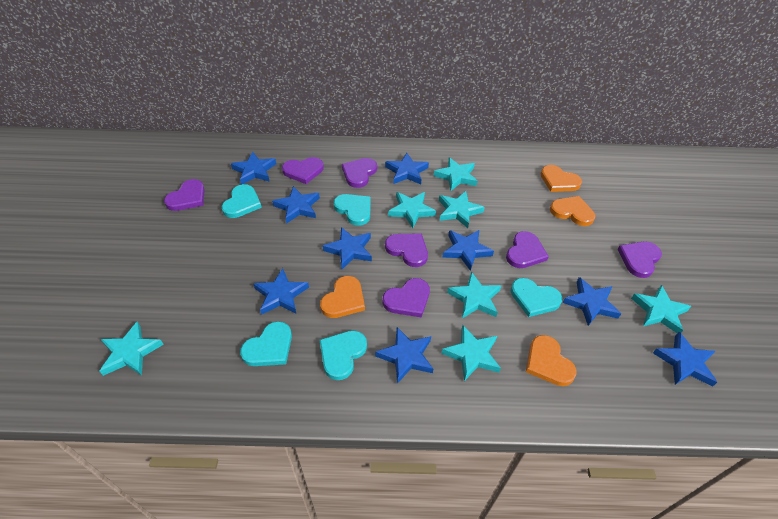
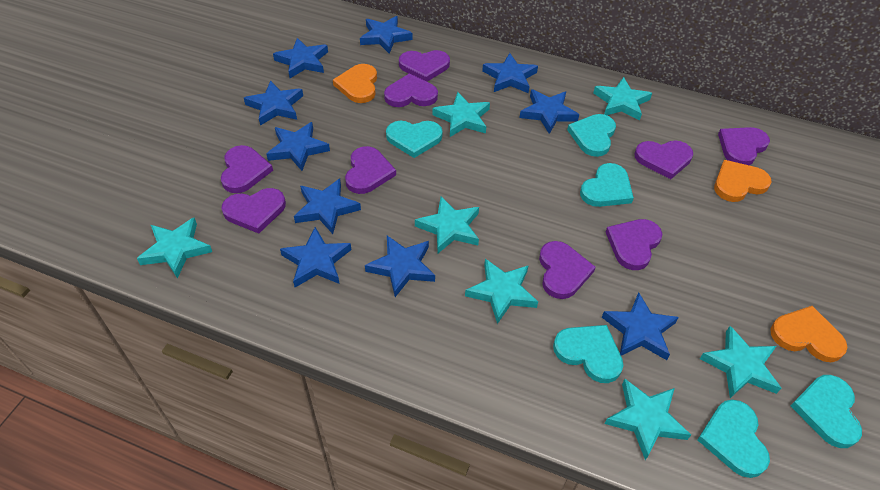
blue star: [231,152,276,185] [254,268,309,315] [272,186,320,224] [323,227,372,269] [375,327,433,384] [385,153,429,184] [443,230,494,271] [563,277,621,326] [653,332,717,387] = 9 -> [244,81,303,126] [266,122,330,171] [273,38,328,78] [280,227,351,287] [294,178,361,234] [360,16,413,54] [365,236,435,297] [482,53,538,93] [519,89,579,134] [602,292,679,360] = 10
orange heart: [320,276,365,318] [526,335,577,386] [541,165,582,192] [550,196,595,226] = 4 -> [333,64,377,103] [714,160,772,202] [770,306,848,362] = 3
purple heart: [164,179,205,211] [282,157,324,184] [342,158,377,188] [382,278,430,318] [385,233,428,267] [506,231,549,268] [618,241,662,278] = 7 -> [221,145,273,193] [221,188,286,234] [345,146,396,194] [384,73,438,107] [399,50,450,82] [539,241,596,299] [606,219,662,270] [635,140,693,179] [718,127,770,165] = 9
turquoise heart: [222,184,262,218] [240,321,292,366] [320,330,367,380] [334,194,370,226] [511,278,562,317] = 5 -> [386,121,443,158] [553,325,624,383] [567,114,616,157] [580,163,634,207] [697,400,770,478] [791,375,862,448] = 6

